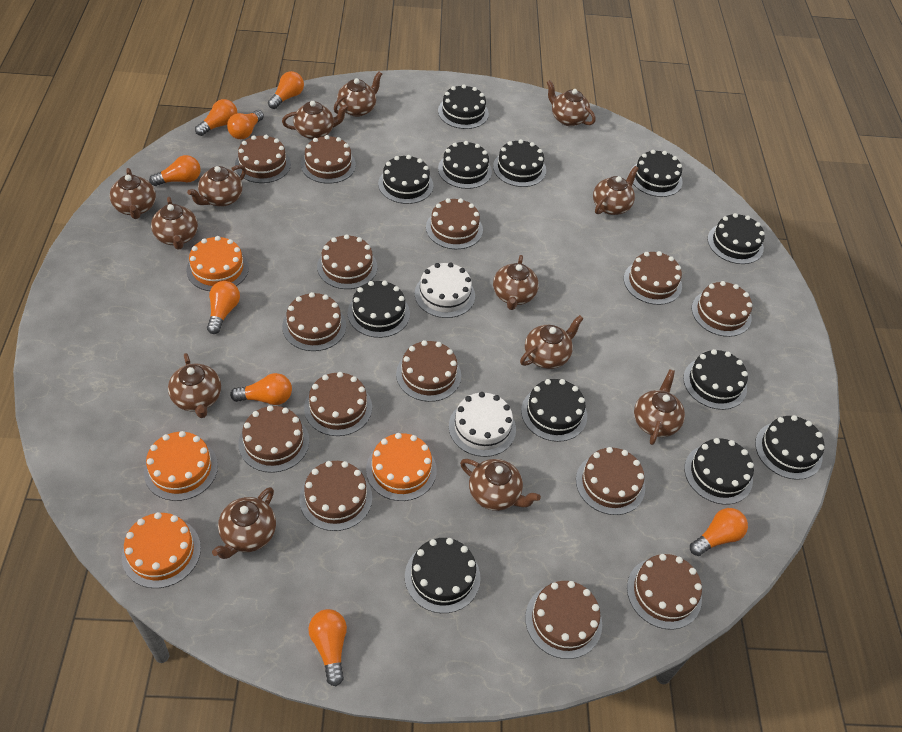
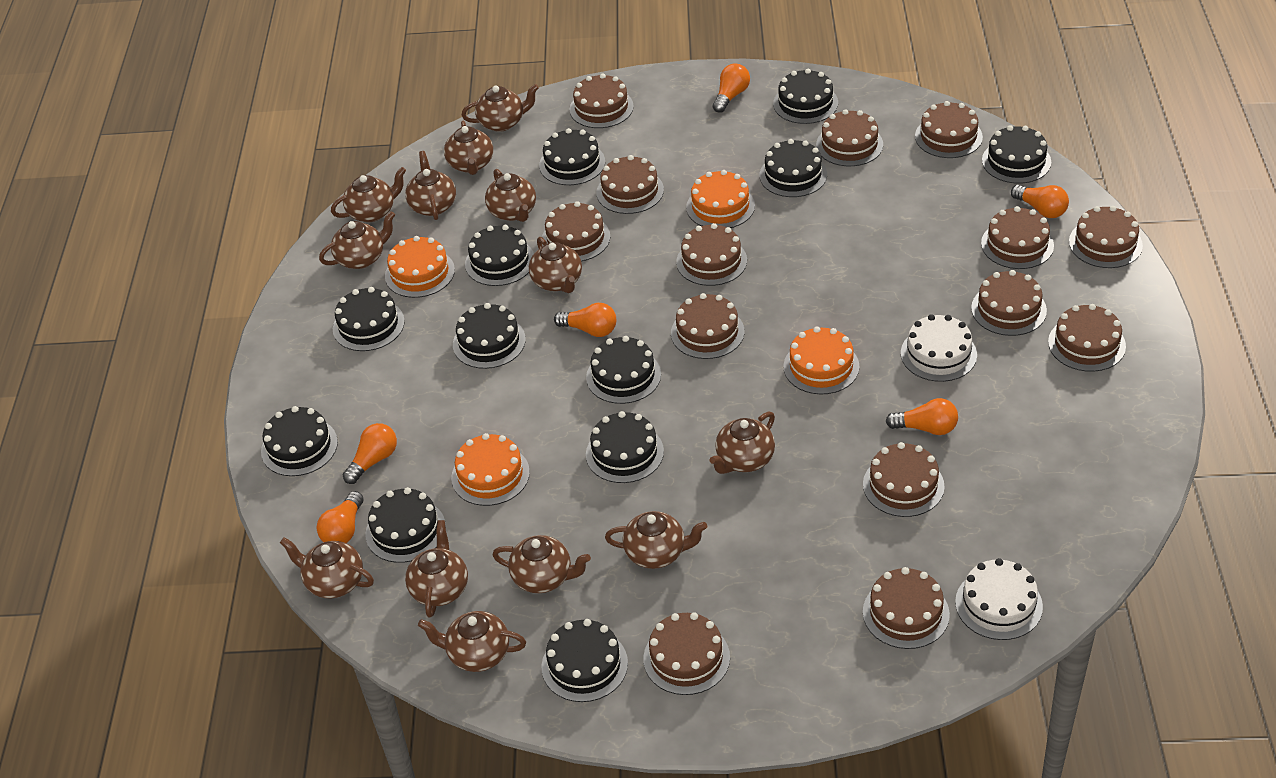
orange light bulb: [149,155,201,186] [195,99,237,136] [207,281,240,334] [227,110,264,139] [230,373,292,405] [268,71,304,109] [308,609,347,686] [690,508,748,556] = 8 -> [317,491,364,543] [343,423,397,484] [554,303,616,337] [713,63,750,113] [886,398,958,435] [1011,185,1069,218] = 6

